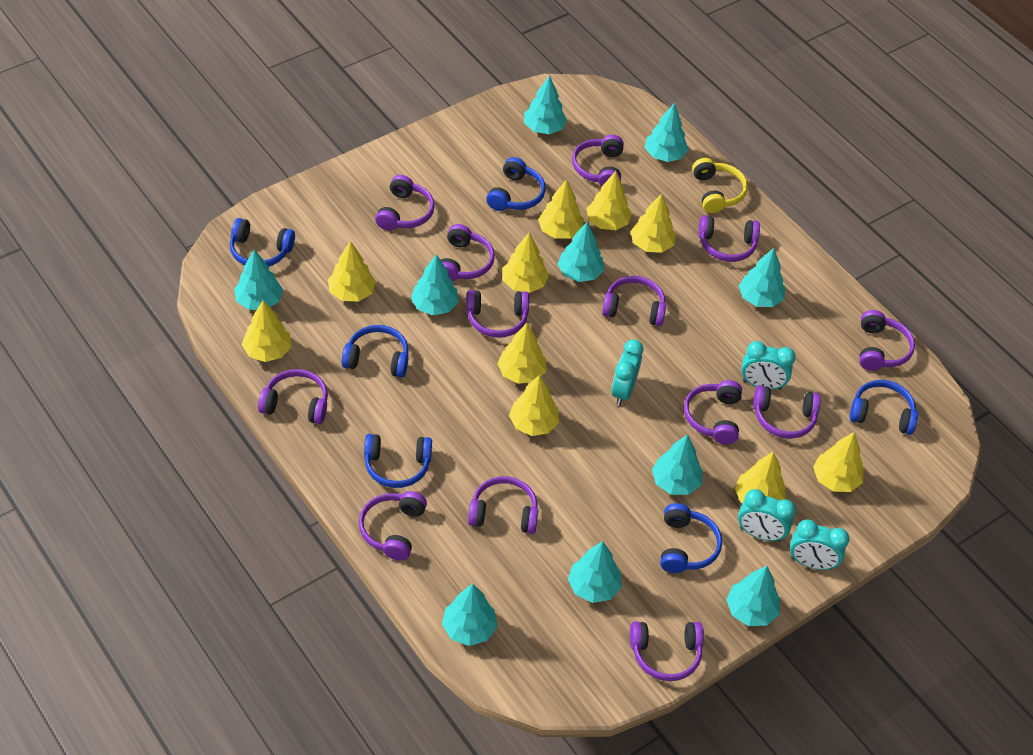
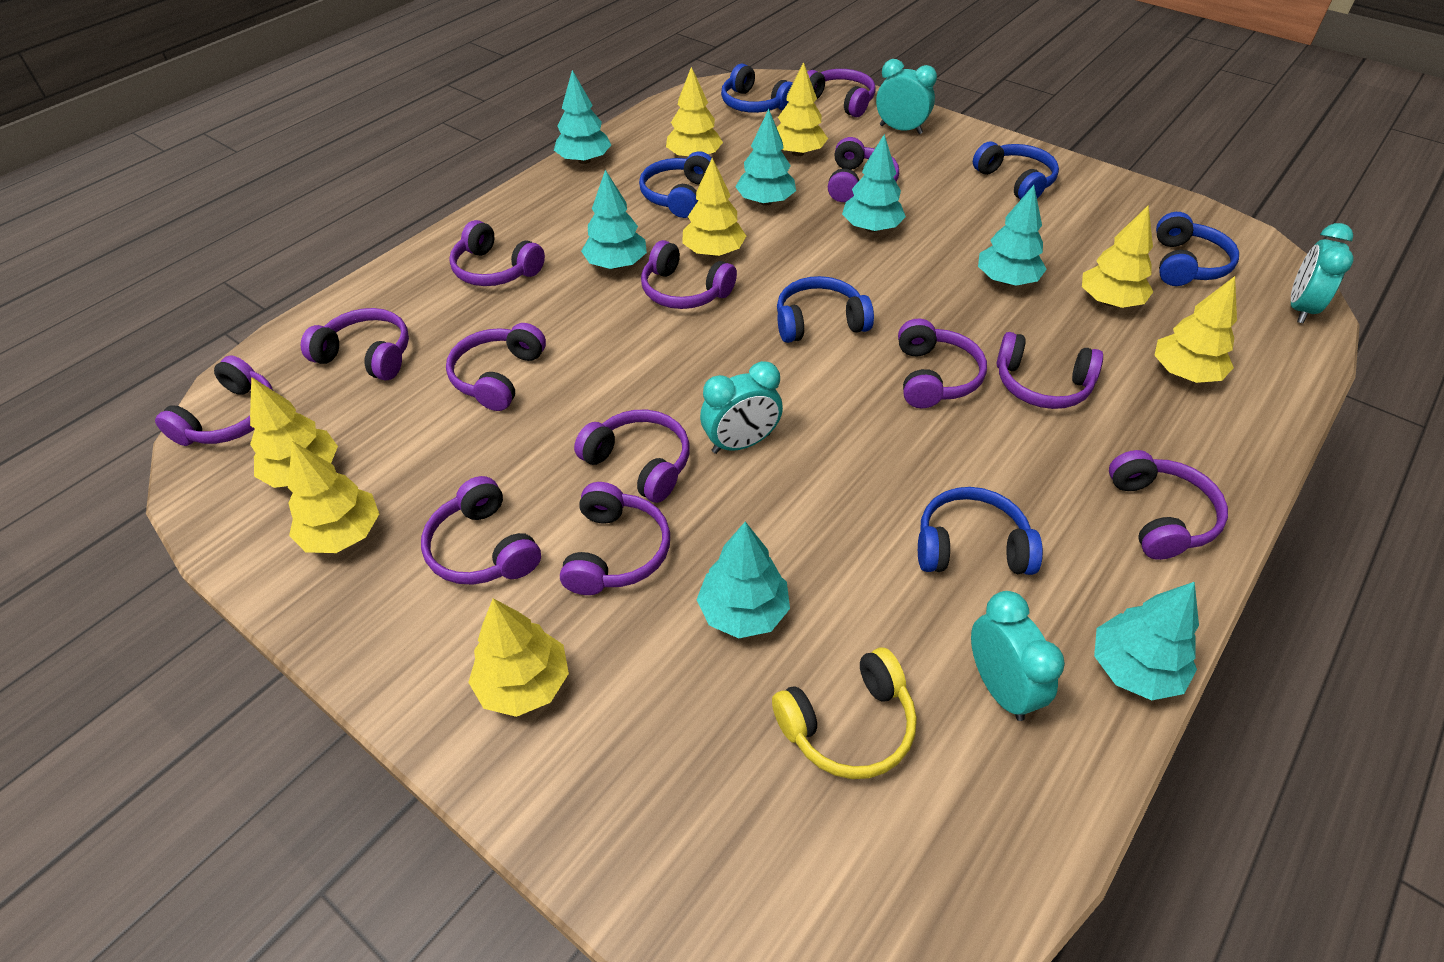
turquoise tree: [234,249,283,310] [411,254,459,315] [442,584,498,646] [524,75,567,134] [558,222,604,282] [568,541,622,603] [645,103,689,162] [652,434,703,495] [726,566,780,626] [739,248,785,307] = 10 -> [554,70,611,164] [581,170,647,269] [697,522,790,638] [736,109,796,206] [842,134,906,232] [978,185,1047,286] [1094,582,1199,700] = 7
yellow tree: [242,300,292,362] [328,241,376,301] [497,323,546,384] [502,232,549,293] [509,374,559,436] [538,179,584,239] [587,171,632,230] [630,193,676,253] [735,452,786,503] [813,432,864,492] = 10 -> [250,377,338,488] [288,441,379,553] [468,599,569,717] [666,67,723,156] [682,158,746,257] [777,62,828,156] [1082,205,1153,308] [1154,276,1237,383] = 8

